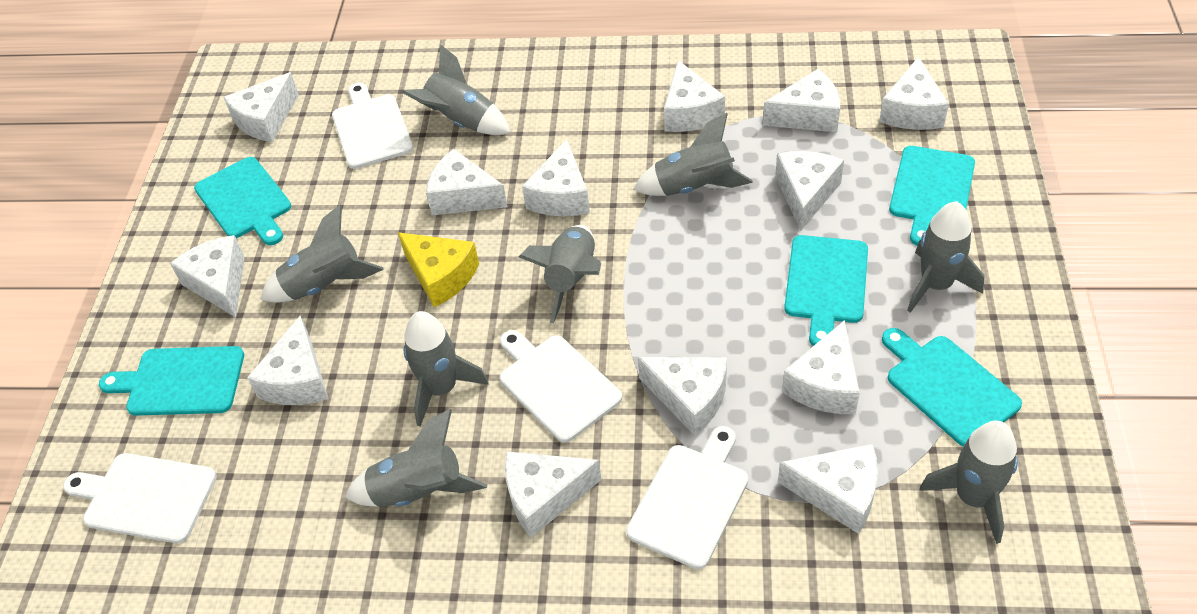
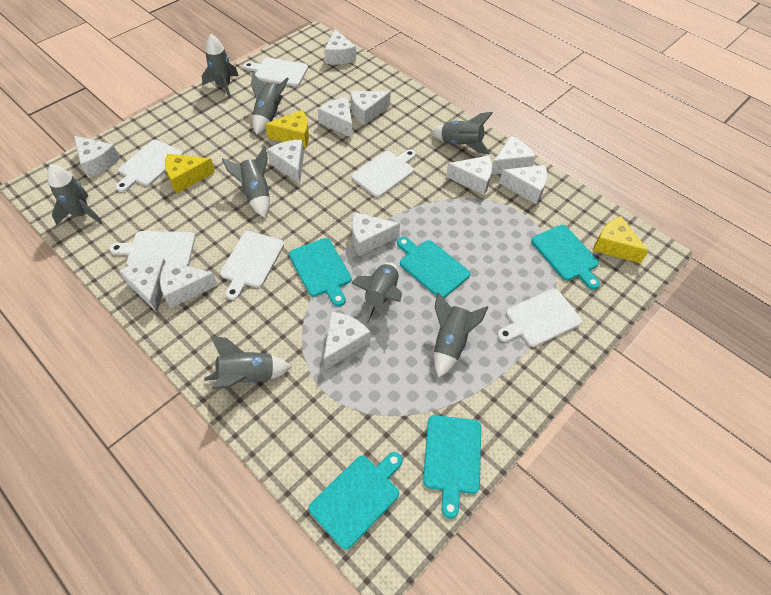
white cheese: [170,235,245,317] [223,72,299,142] [247,315,329,405] [426,149,508,215] [505,451,601,538] [522,139,590,216] [638,357,727,436] [664,60,725,132] [763,69,840,132] [775,151,844,231] [778,444,878,534] [782,320,860,414] [879,56,949,130] = 13 -> [74,136,120,178] [119,258,165,312] [160,261,218,308] [267,140,304,184] [318,97,353,138] [324,29,356,64] [324,312,371,370] [350,91,391,125] [352,212,400,256] [446,155,492,195] [492,136,536,174] [499,165,547,204] = 12
white cutting board: [63,453,217,543] [332,83,413,169] [500,330,622,443] [626,426,748,569] = 4 -> [110,231,195,266] [116,140,183,192] [220,231,284,300] [243,57,308,86] [352,149,416,197] [497,289,582,347] = 6
yellow cheese: [398,232,479,307] = 1 -> [165,154,215,193] [265,110,309,147] [593,216,649,263] = 3

